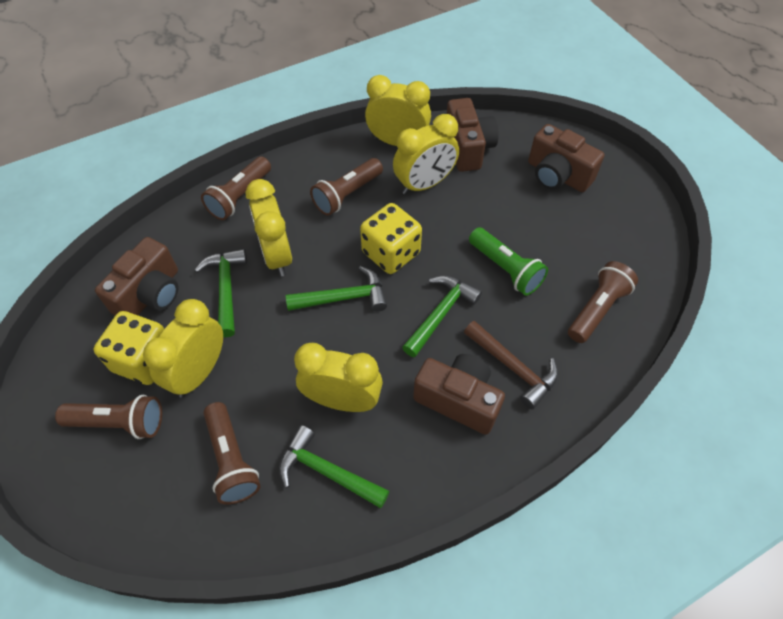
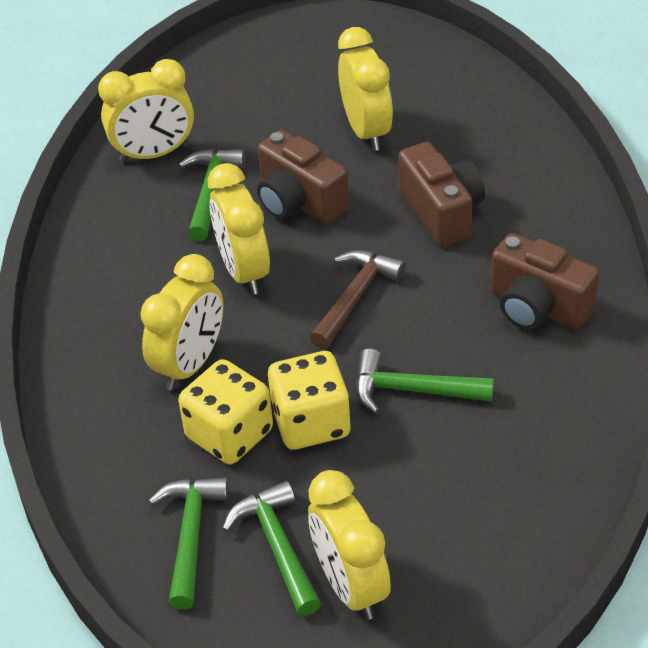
brown camera: [95,237,178,315] [413,354,505,435] [447,98,499,172] [528,124,604,192] = 4 -> [257,130,349,224] [398,142,485,247] [491,233,599,330] = 3
brown flashlight: [55,395,162,439] [201,156,271,220] [203,402,261,505] [310,158,383,216] [568,261,638,343] = 5 -> none = 0
green flashlight: [469,228,548,296] = 1 -> none = 0

